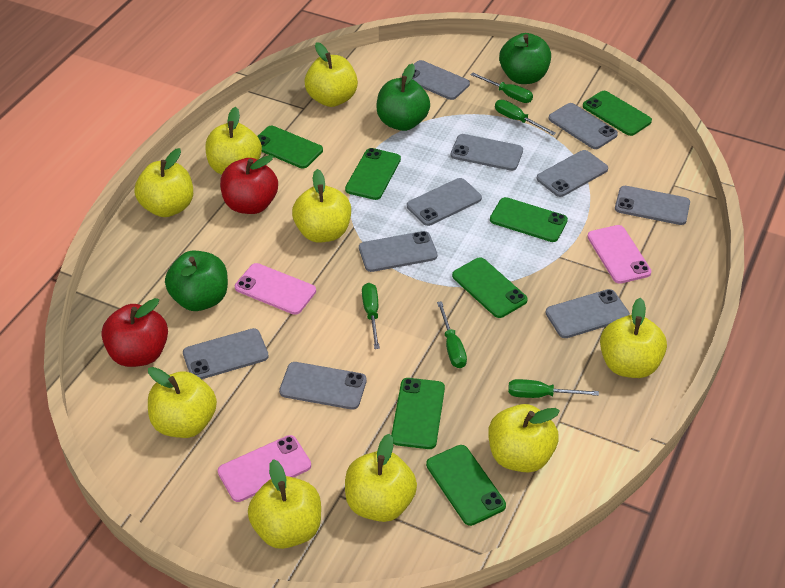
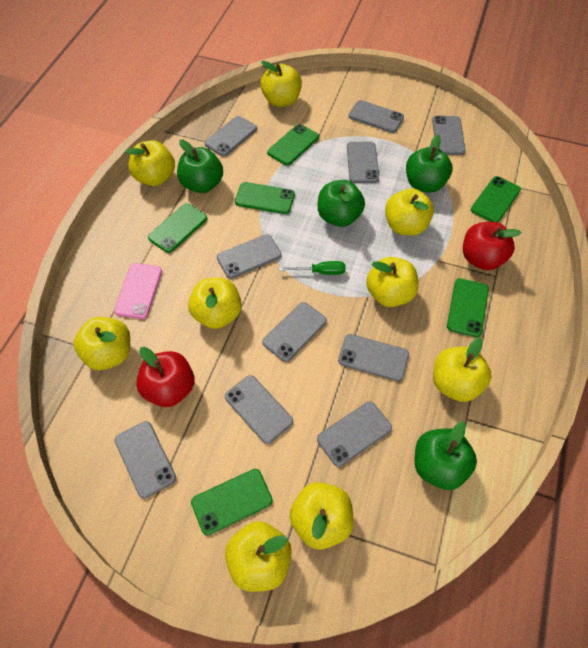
green apple: [165,251,228,311] [376,63,430,131] [499,33,551,84] = 3 -> [177,140,223,193] [318,180,365,227] [406,134,453,193] [415,421,477,490] = 4
green phone: [257,126,323,169] [345,148,401,200] [391,378,445,449] [426,445,506,526] [452,258,528,318] [490,197,568,242] [583,91,652,136] = 7 -> [148,203,207,253] [191,469,273,535] [235,182,295,214] [267,124,319,166] [447,278,489,337] [471,176,521,222] = 6
green screwdriver: [362,283,380,349] [437,301,467,368] [470,72,533,103] [495,100,556,135] [508,379,599,398] = 5 -> [279,261,346,275] = 1
pink phone: [218,435,311,502] [235,263,316,315] [587,225,651,284] = 3 -> [114,263,162,319] = 1

